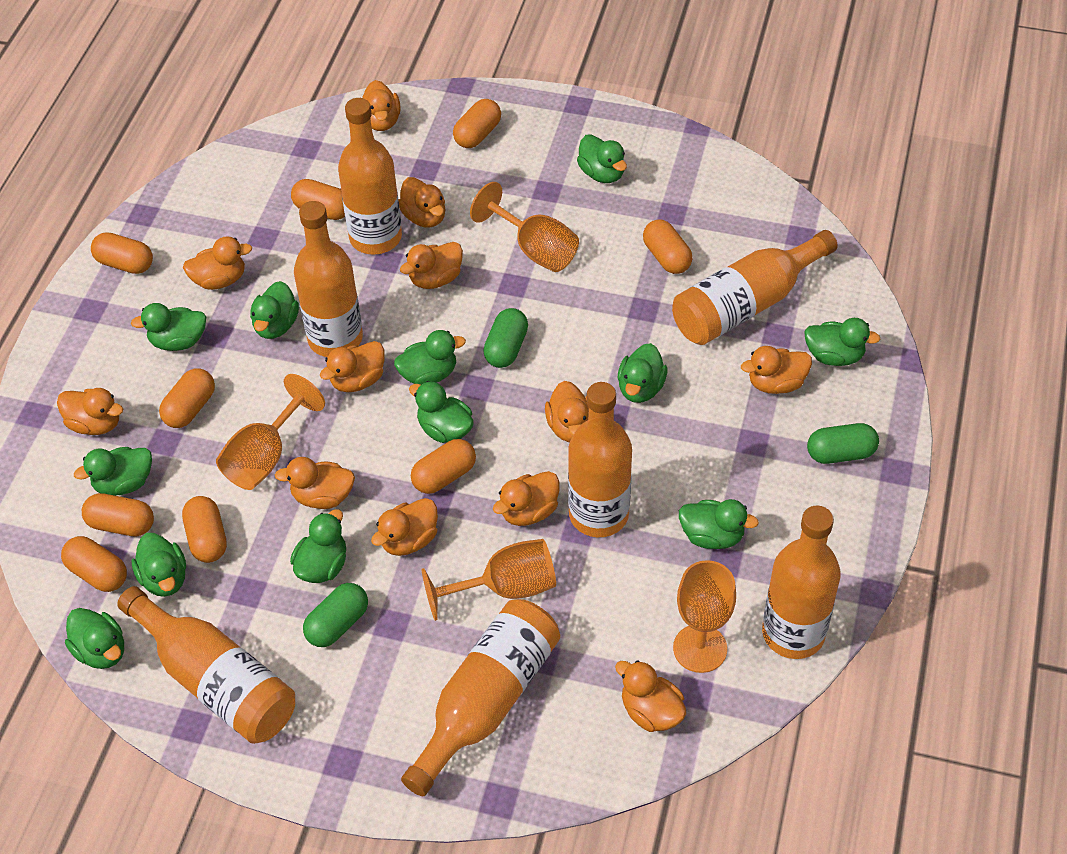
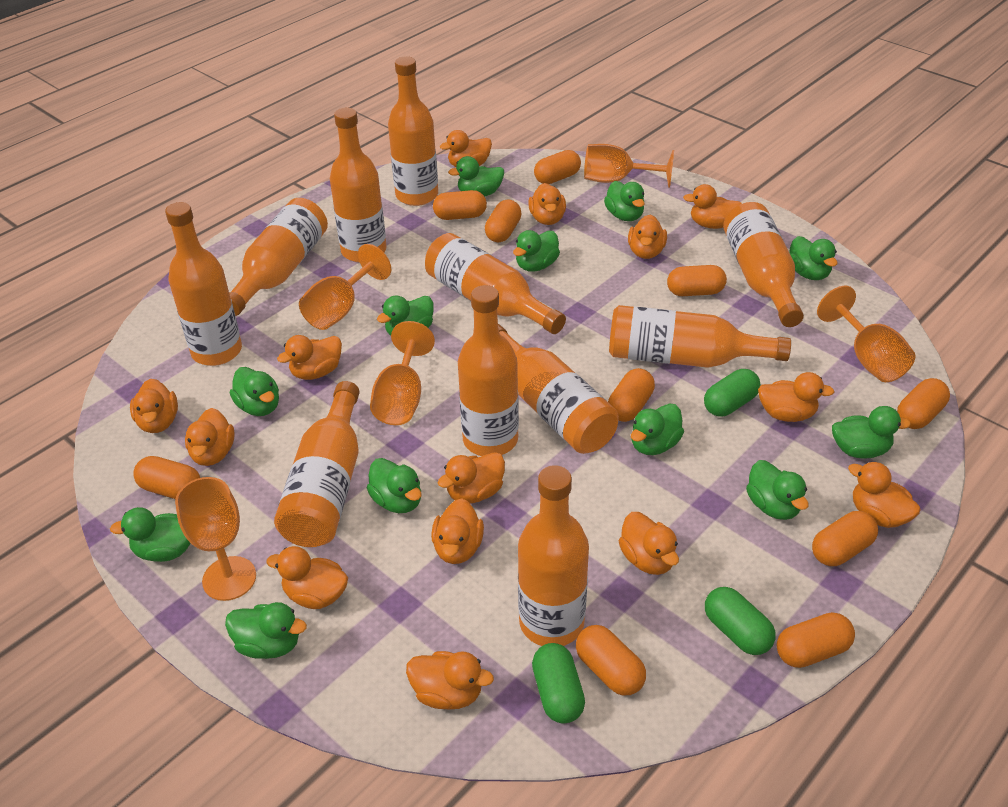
orange bottle: [117,586,295,744] [294,201,363,357] [338,98,402,255] [401,599,560,796] [568,382,632,537] [672,230,838,345] [762,506,841,659] = 7 -> [165,202,242,366] [229,198,328,316] [274,381,359,547] [330,108,387,263] [388,56,438,206] [425,233,566,334] [458,285,519,456] [498,324,619,454] [518,465,589,646] [609,305,791,368] [723,202,804,327] = 11
orange capsule: [61,536,127,592] [82,493,154,536] [91,232,153,274] [159,368,215,428] [182,496,227,563] [291,179,345,220] [411,439,476,494] [453,99,501,148] [643,220,692,274] = 9 -> [133,456,200,499] [433,190,487,220] [485,200,522,242] [534,150,581,184] [576,625,646,696] [608,368,655,422] [667,265,727,296] [777,612,855,668] [812,511,878,566] [897,378,950,429] = 10
orange duck: [57,388,123,435] [183,236,252,290] [275,457,355,509] [320,341,385,392] [362,80,401,131] [371,498,438,556] [399,177,445,228] [400,242,463,289] [493,471,559,526] [545,381,589,442] [615,660,686,732] [741,346,812,394] = 12 -> [130,379,178,433] [185,408,235,466] [266,546,348,609] [277,335,342,380] [406,651,494,710] [431,498,484,564] [437,452,505,503] [440,130,492,167] [528,183,566,225] [619,512,679,575] [628,215,667,259] [683,184,742,229] [758,372,835,422] [848,461,921,528] = 14
orange goblet: [216,374,325,490] [421,539,556,621] [470,182,579,272] [673,560,736,673] = 4 -> [175,477,256,601] [299,244,391,330] [370,321,435,425] [584,144,674,188] [817,286,916,382] = 5

